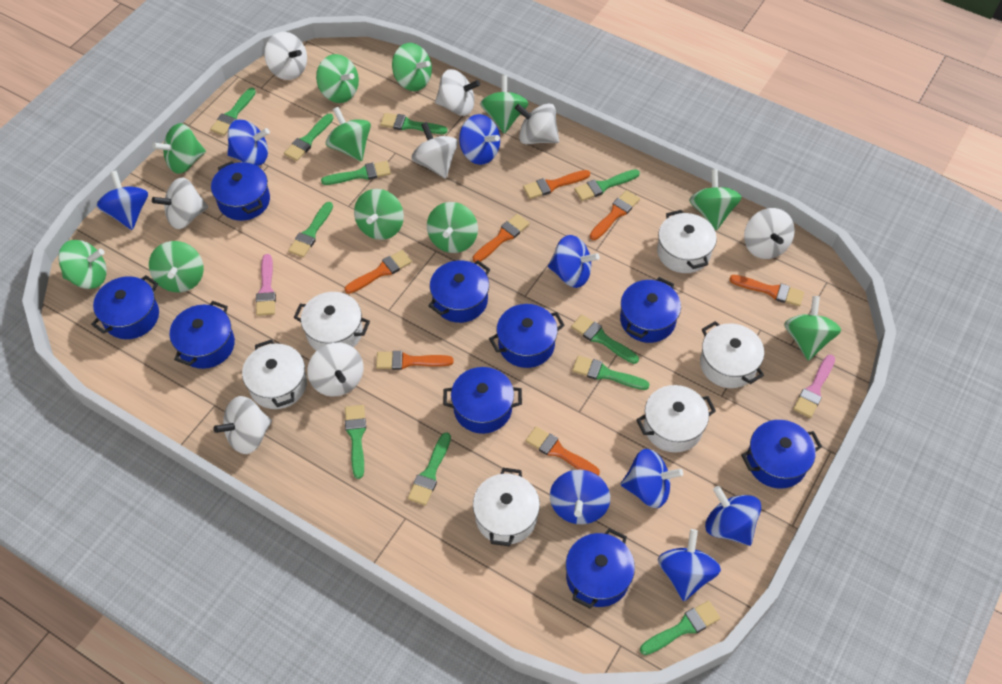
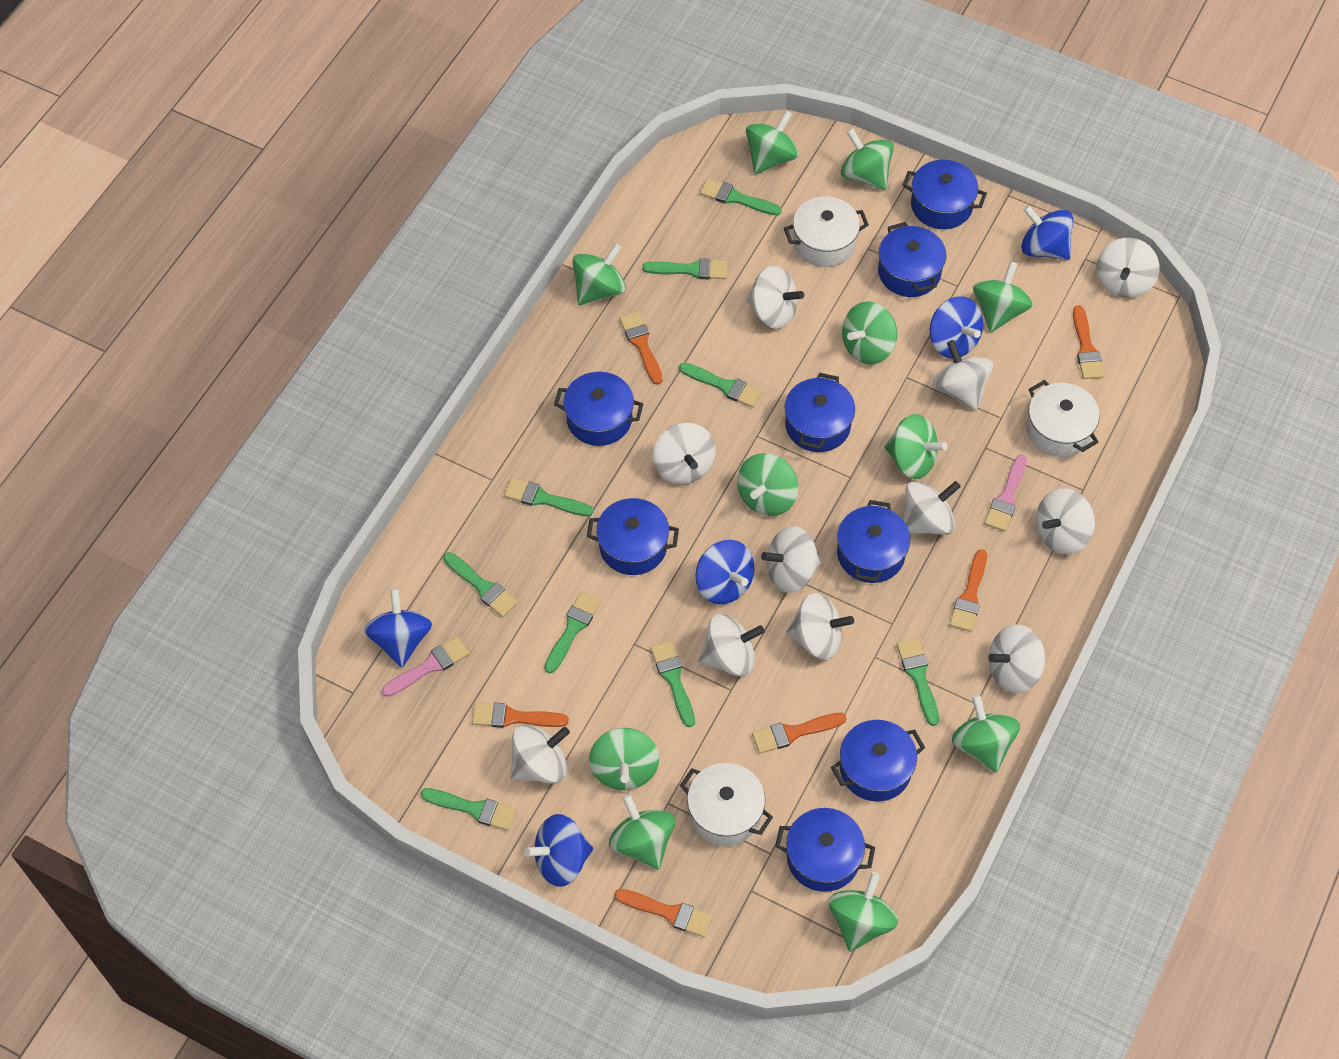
blue pot: [91,275,159,339] [170,301,235,369] [211,161,270,221] [428,260,490,323] [443,367,522,434] [489,304,565,368] [566,528,635,609] [620,277,681,343] [741,420,822,489] = 9 -> [554,372,643,446] [587,498,679,575] [775,808,875,892] [785,373,855,452] [831,720,925,802] [837,500,910,583] [878,222,947,297] [902,160,987,229] = 8
blue spinning top: [96,171,148,230] [227,120,270,166] [459,114,500,165] [548,235,600,288] [550,469,610,524] [621,449,683,508] [658,529,721,601] [705,486,761,546] = 8 -> [364,589,432,667] [525,814,593,887] [696,540,755,604] [930,296,983,358] [1021,205,1073,260] = 5
green brush: [210,88,256,136] [284,114,334,161] [288,202,333,257] [321,161,391,185] [345,405,366,479] [380,113,447,134] [408,432,451,506] [571,315,639,364] [572,355,650,390] [574,169,640,201] [640,601,720,655] = 11 -> [421,788,517,831] [443,552,518,617] [504,478,593,517] [544,591,601,673] [642,258,728,279] [651,640,695,727] [679,362,762,408] [700,178,782,216] [897,638,939,726] = 9
orange brush: [345,250,412,294] [376,351,454,370] [473,214,530,262] [523,170,590,199] [526,426,600,476] [590,190,640,240] [729,275,804,307] = 7 -> [472,702,569,728] [614,889,713,937] [619,311,663,385] [752,713,847,753] [950,549,987,632] [1073,305,1104,379] = 6
white pot: [242,339,307,409] [293,292,370,351] [473,468,540,546] [636,385,716,452] [657,210,717,273] [700,321,764,388] = 6 -> [680,763,773,846] [784,196,869,267] [1026,380,1100,457] = 3
white spinning top: [152,178,208,229] [213,396,272,454] [264,32,307,80] [307,342,364,397] [411,122,458,178] [435,69,480,116] [515,103,559,144] [744,208,795,259] = 8 -> [510,724,570,784] [653,423,716,484] [699,614,765,677] [747,266,804,329] [761,526,821,593] [786,593,854,660] [903,481,961,535] [933,340,993,410] [988,624,1045,693] [1036,488,1095,554] [1097,238,1159,298] = 11

